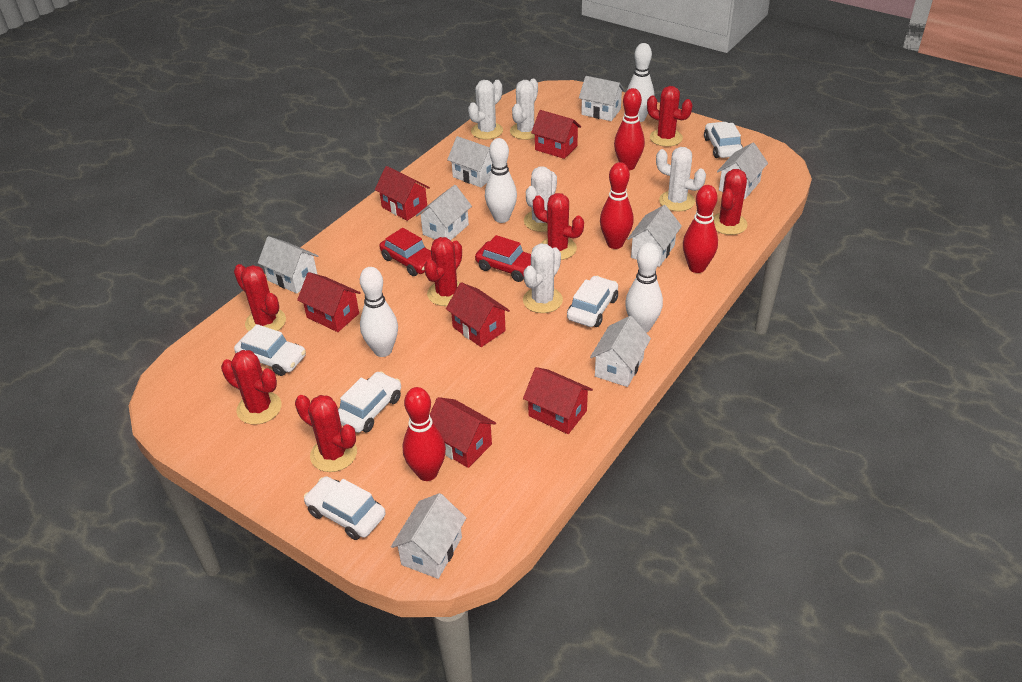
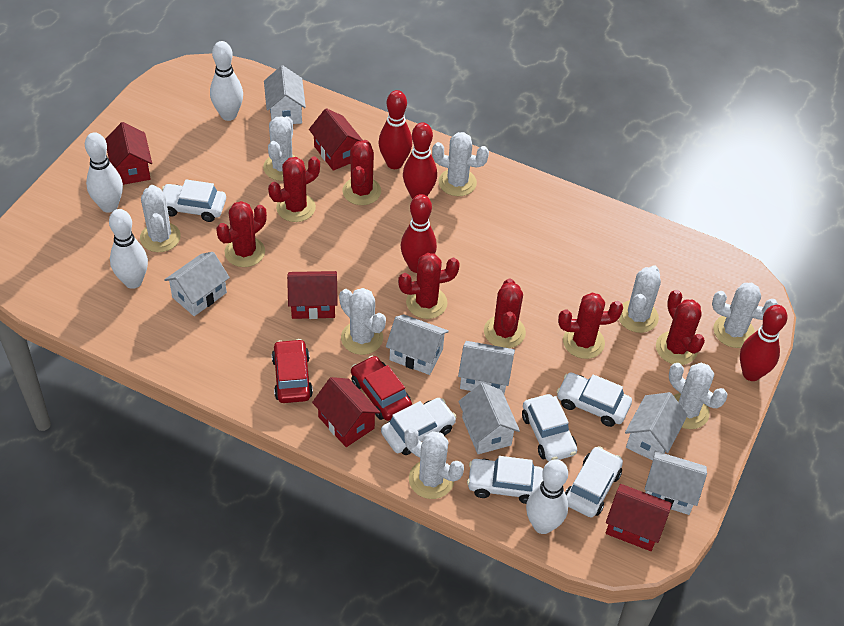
red house: [297,272,361,332] [375,166,430,221] [430,397,496,468] [446,282,510,347] [523,367,593,434] [531,110,581,159] = 6 -> [105,122,152,185] [287,271,338,319] [309,108,363,171] [312,377,381,447] [606,484,672,551] = 5
white cactus: [468,80,503,139] [510,79,538,140] [523,243,563,313] [524,166,557,232] [656,147,706,211] = 5 -> [140,185,181,252] [263,116,296,181] [339,288,386,355] [404,428,464,499] [432,132,489,196] [619,265,661,333] [669,362,727,429] [712,283,778,348] = 8
white car: [234,324,306,376] [304,476,386,540] [338,371,401,433] [567,276,618,327] [704,122,743,158] = 5 -> [162,180,226,222] [381,398,456,455] [467,456,543,504] [522,394,577,462] [557,372,632,427] [565,446,623,517] = 6
white house: [258,236,318,294] [391,493,466,579] [416,185,472,240] [447,136,492,187] [579,76,625,121] [590,316,651,387] [628,205,682,267] [717,143,768,199] = 8 -> [164,252,230,316] [264,65,306,124] [386,314,449,375] [458,341,515,394] [458,383,520,454] [625,392,688,461] [644,451,707,515] = 7

